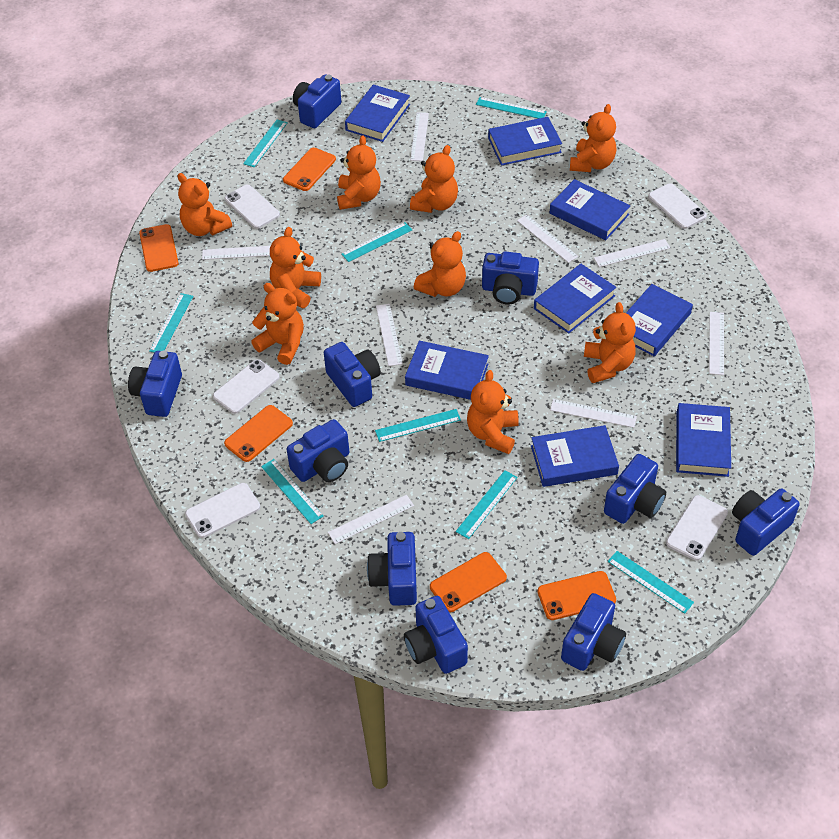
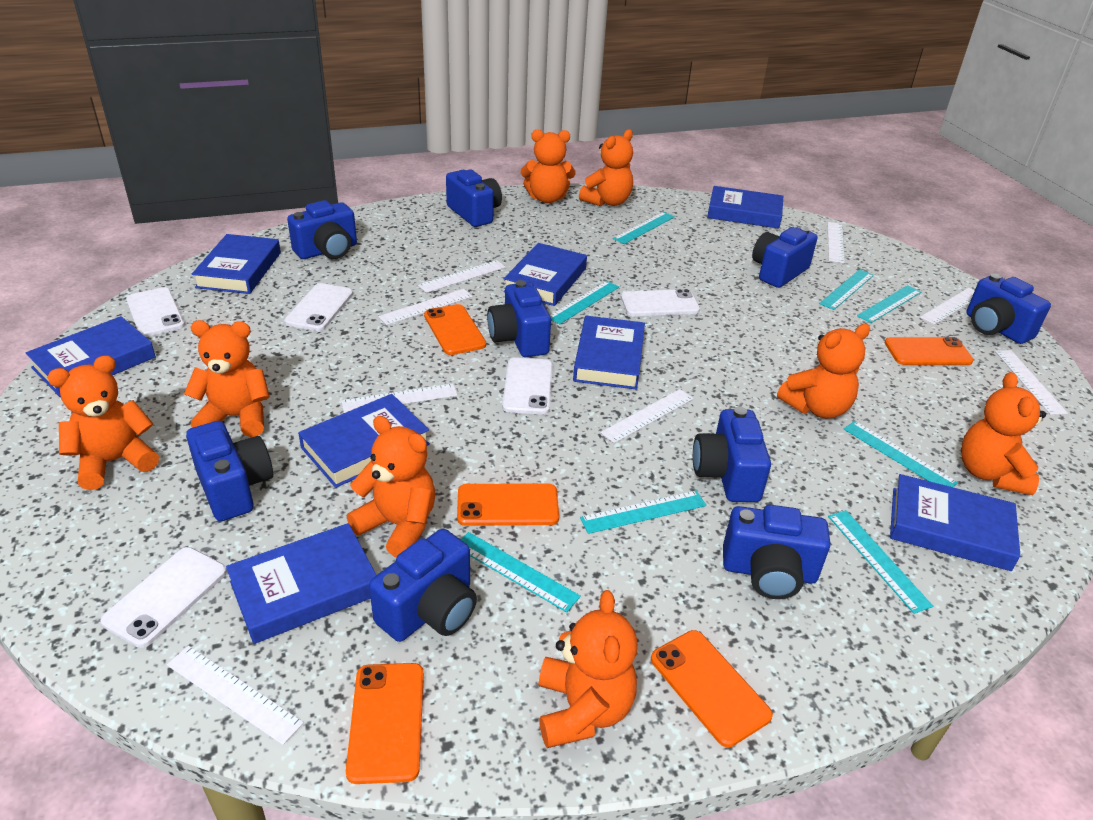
blue camera: [128,350,182,417] [287,419,349,482] [293,75,341,128] [324,342,381,407] [367,532,417,606] [404,596,468,674] [482,251,539,304] [561,593,626,671] [604,454,666,524] [732,488,800,556] = 10 -> [186,421,273,521] [287,200,357,259] [369,529,477,642] [446,170,502,227] [487,280,551,357] [693,407,771,502] [723,505,831,599] [752,227,818,288] [966,273,1051,344] = 9
orange teddy bear: [178,173,232,236] [251,283,304,365] [270,227,321,309] [337,135,381,210] [410,145,458,213] [414,231,466,297] [467,370,519,454] [570,104,616,172] [584,302,636,383] = 9 -> [47,355,159,490] [184,320,270,437] [347,416,436,557] [521,129,575,203] [538,590,637,748] [579,129,633,206] [777,324,870,419] [961,372,1046,495] = 8

